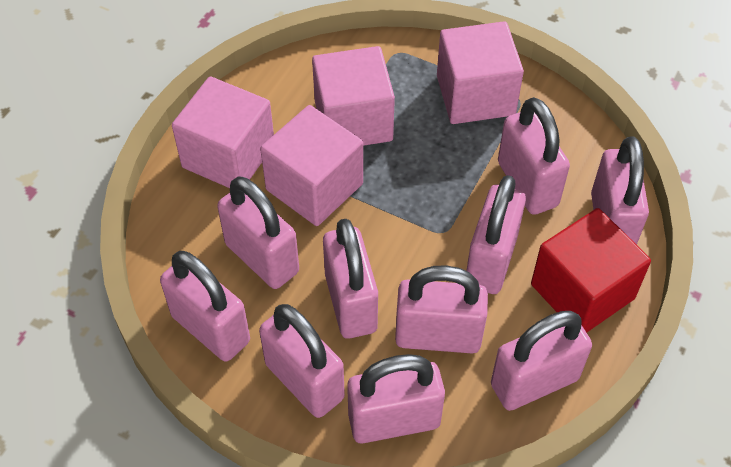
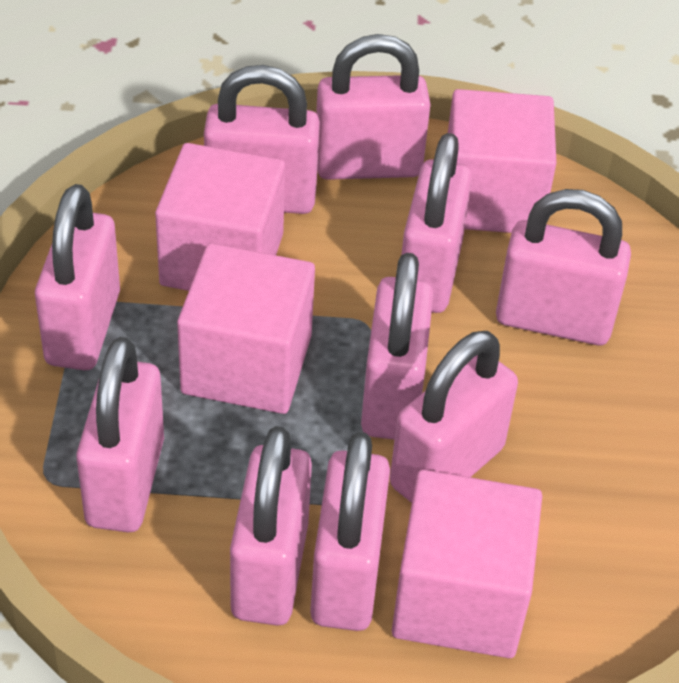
red cube: [531,208,651,333] = 1 -> none = 0

